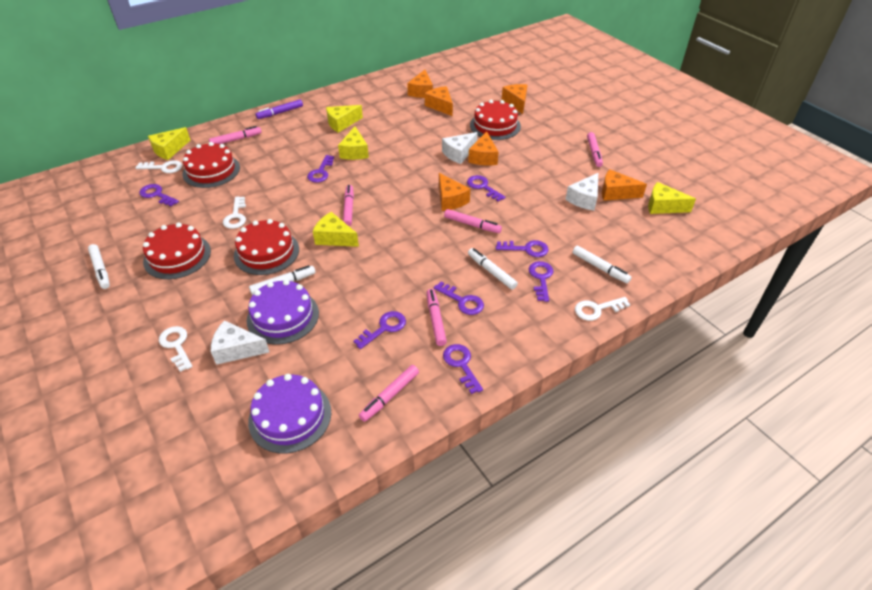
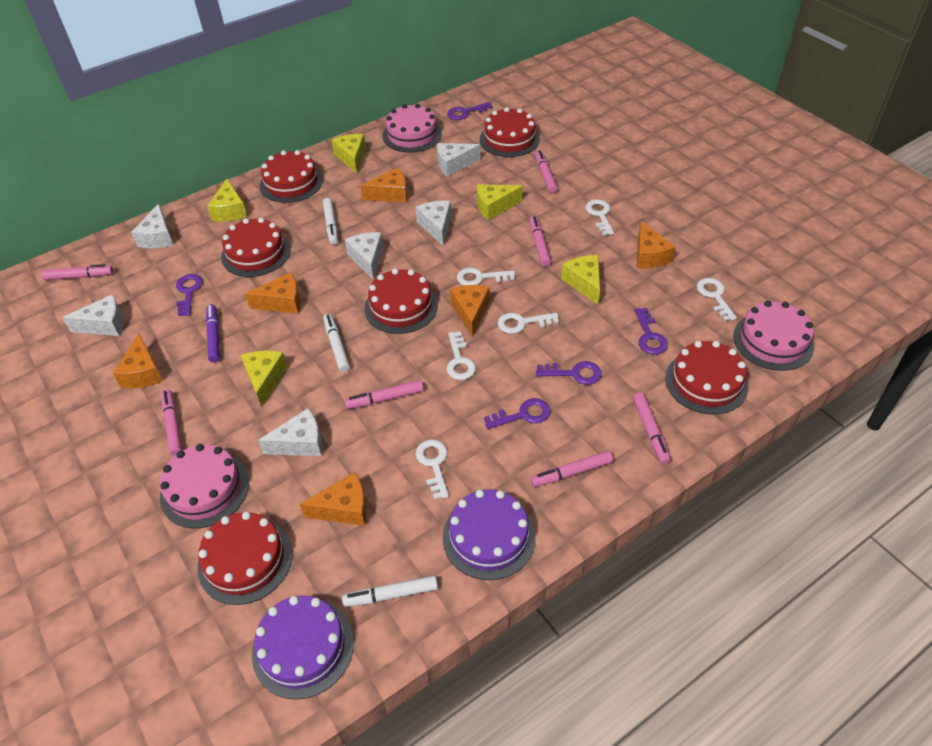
pink cake: none = 0 -> [160,444,249,528] [383,104,442,153] [733,301,814,371] = 3
pink marker: [209,126,262,144] [343,185,354,226] [359,365,419,422] [427,289,447,346] [444,209,502,233] [587,132,603,167] = 6 -> [41,264,113,280] [161,389,182,456] [344,380,424,409] [529,216,551,266] [530,451,613,487] [535,150,558,193] [633,393,671,464] = 7
purple key: [139,184,179,206] [307,155,334,183] [353,311,406,349] [434,282,484,315] [443,344,483,394] [467,175,506,202] [496,240,549,257] [529,261,554,302] = 8 -> [176,274,203,316] [447,102,493,120] [484,398,550,429] [536,361,602,385] [634,308,668,355] = 5
red cake: [143,223,211,279] [182,142,240,188] [234,219,299,275] [470,100,521,140] = 4 -> [197,511,292,605] [221,218,290,277] [260,150,323,203] [364,269,438,334] [480,107,540,157] [665,341,748,415] = 6
white cheese: [211,320,269,365] [442,132,478,164] [565,173,598,211] = 3 -> [62,294,124,336] [131,204,173,248] [258,408,322,456] [345,232,384,280] [415,201,451,245] [437,143,481,177] = 6
white key: [136,160,182,173] [159,326,192,372] [223,196,246,229] [575,297,630,321] = 4 -> [415,439,449,500] [446,332,476,380] [457,267,515,286] [498,313,559,334] [585,199,614,235] [697,278,737,321] = 6
white marker: [88,244,110,289] [249,265,316,295] [468,248,518,290] [572,246,632,283] = 4 -> [323,198,338,245] [323,314,350,372] [342,575,438,607] = 3

